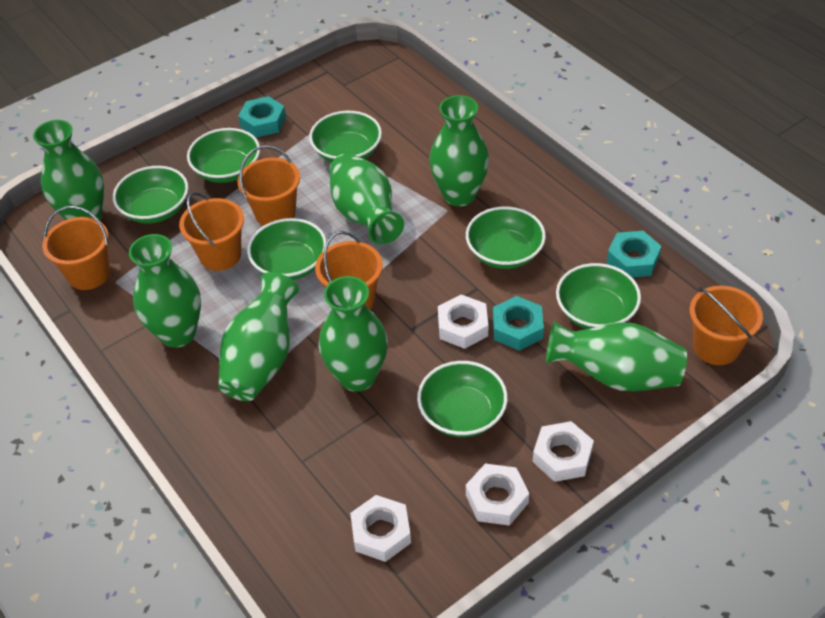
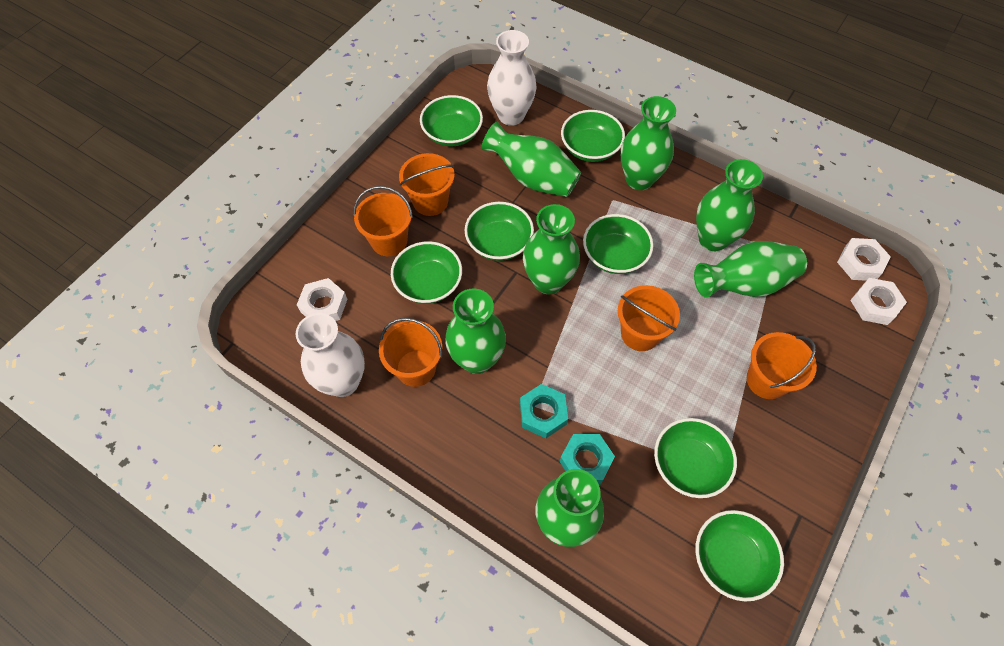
turquoise nut: [238,96,286,138] [493,296,544,351] [607,231,662,278] = 3 -> [520,384,568,438] [560,434,615,484] = 2
white nut: [350,495,411,562] [438,295,488,349] [466,464,529,526] [533,421,594,482] = 4 -> [297,278,347,321] [837,238,891,281] [850,278,907,325] = 3
white vase: none = 0 -> [296,313,365,397] [487,30,537,126] = 2

